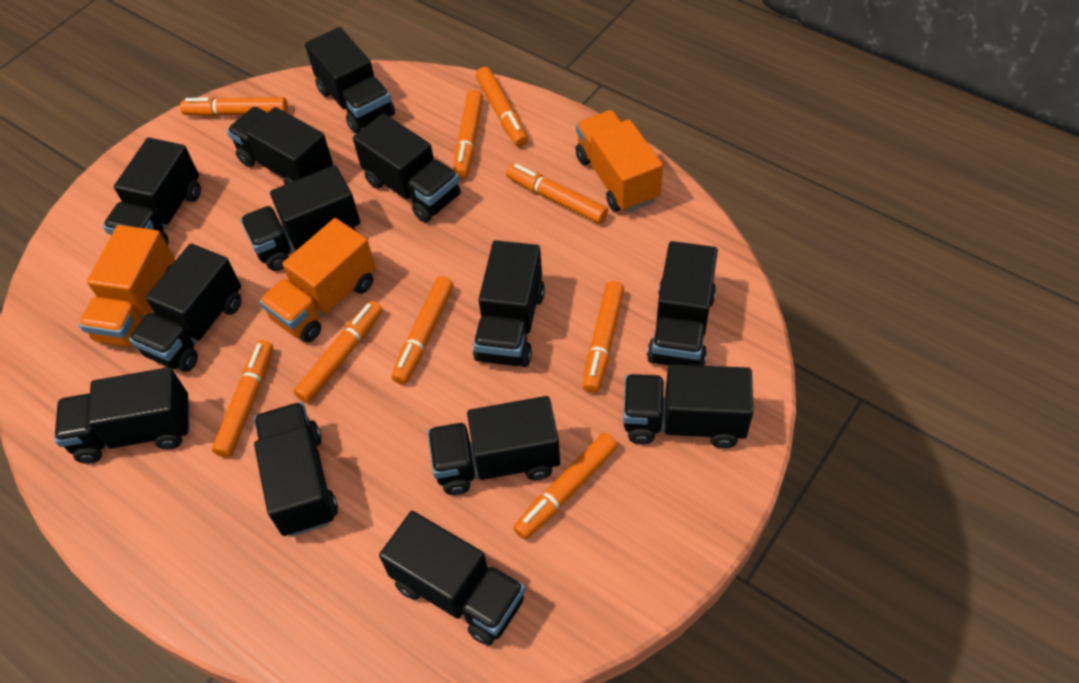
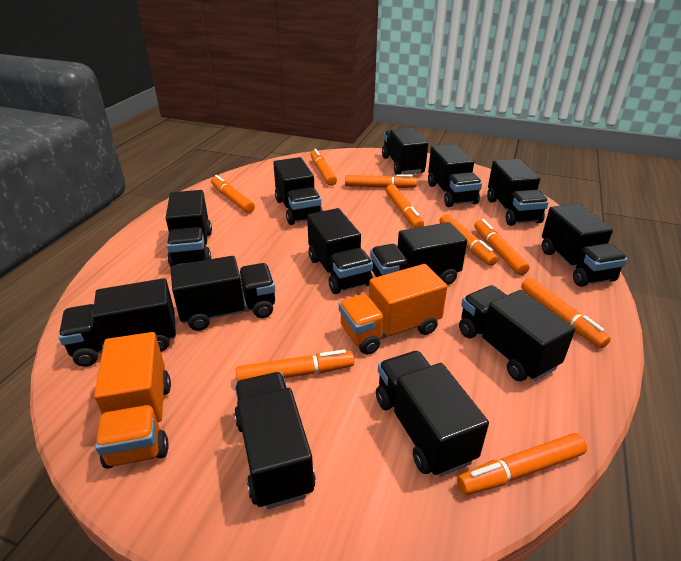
orange truck: [79,225,175,348] [259,218,376,342] [575,110,663,212] = 3 -> [94,332,171,468] [339,264,447,355] = 2

